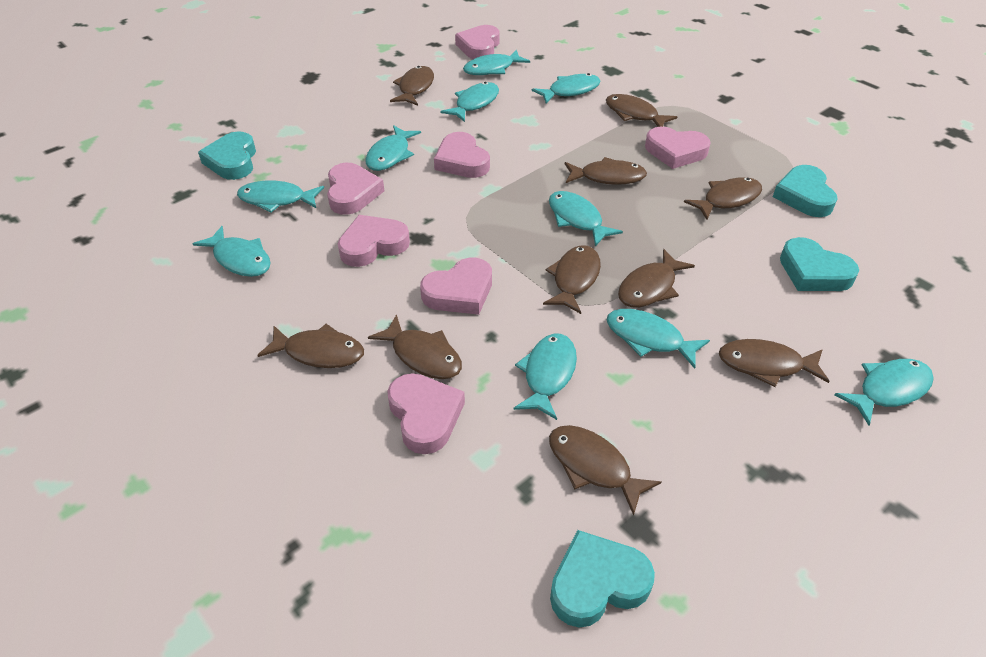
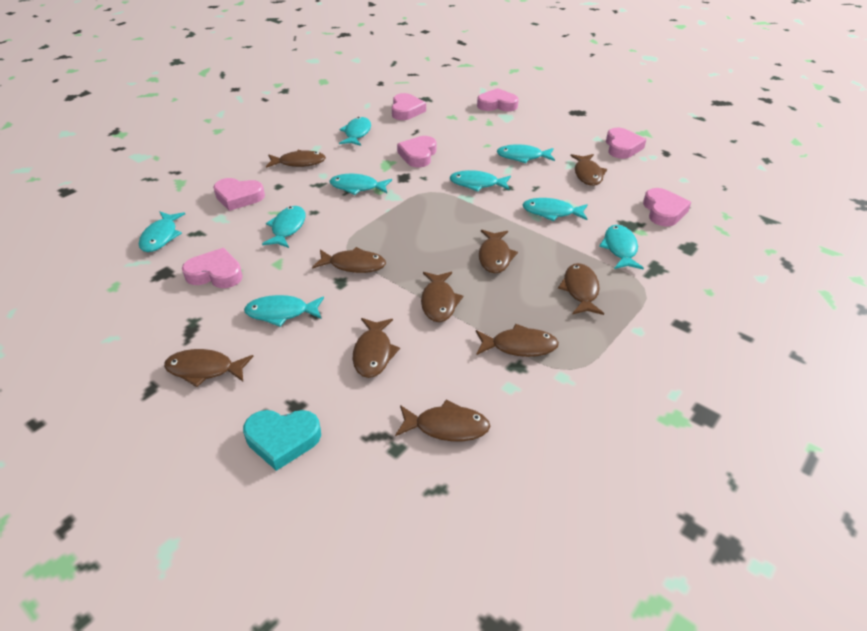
turquoise fish: [193,226,271,277] [237,180,324,212] [365,125,421,171] [440,82,499,122] [463,50,530,75] [514,334,577,420] [531,73,600,103] [549,191,623,246] [607,309,710,369] [834,359,934,425] = 10 -> [139,212,185,252] [244,295,324,327] [262,206,306,248] [330,174,392,195] [339,117,371,146] [450,170,511,192] [497,144,555,163] [522,198,588,221] [599,225,644,270] = 9
turquoise heart: [198,132,256,180] [550,530,655,627] [773,165,838,217] [780,237,859,291] = 4 -> [243,410,321,471] = 1

